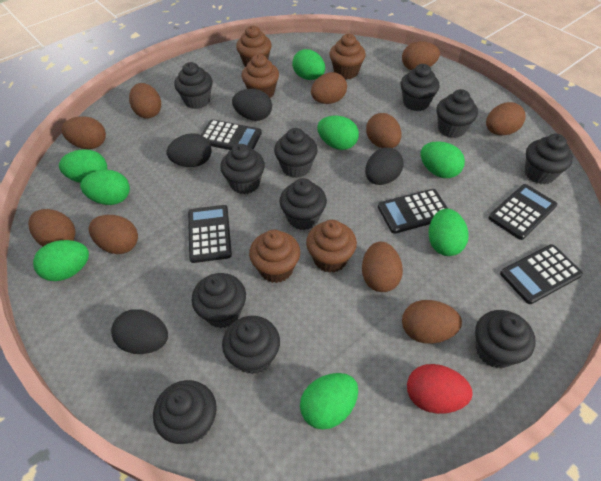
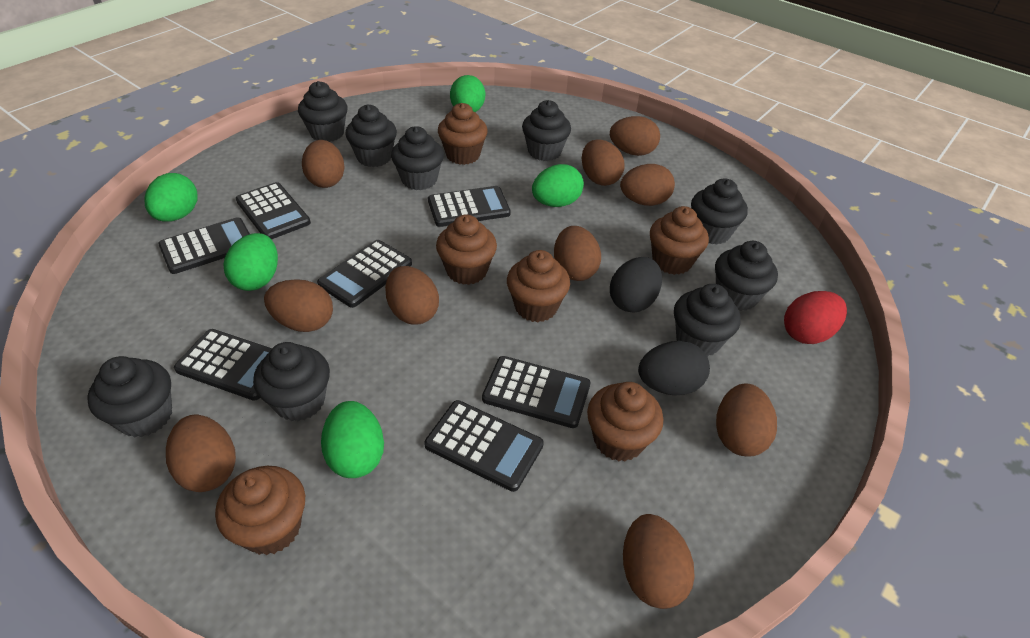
black calculator: [188,205,232,263] [201,119,262,150] [378,189,448,234] [489,184,557,240] [500,244,583,304] = 5 -> [158,217,250,274] [174,329,272,401] [236,182,311,240] [317,240,412,308] [424,400,544,492] [428,186,511,227] [482,356,591,428] = 7
black cupcake: [153,380,217,444] [174,62,213,109] [192,273,246,328] [220,144,265,194] [222,316,280,374] [274,128,318,178] [279,178,327,230] [400,64,440,111] [436,89,478,138] [475,310,536,368] [525,134,573,185] = 11 -> [87,356,172,438] [253,342,330,421] [298,81,348,142] [345,105,397,167] [391,126,444,190] [522,100,571,161] [674,284,741,357] [691,178,748,245] [715,241,778,311] = 9
black egg: [111,309,168,354] [167,133,212,167] [232,89,272,121] [365,148,404,185] = 4 -> [610,257,662,313] [638,341,710,396] = 2
brown cupcake: [236,26,272,67] [242,54,279,98] [249,230,300,283] [306,220,357,273] [329,34,366,80] = 5 -> [215,466,305,555] [436,214,497,285] [438,103,488,165] [507,250,570,322] [587,382,663,461] [650,206,709,275] = 6
green egg: [33,240,89,281] [59,149,107,183] [80,170,130,205] [292,49,325,80] [300,373,358,430] [317,116,359,150] [421,141,465,178] [428,209,469,256] = 8 -> [144,173,198,222] [224,233,278,291] [321,401,384,478] [450,75,485,112] [532,164,584,207] = 5

